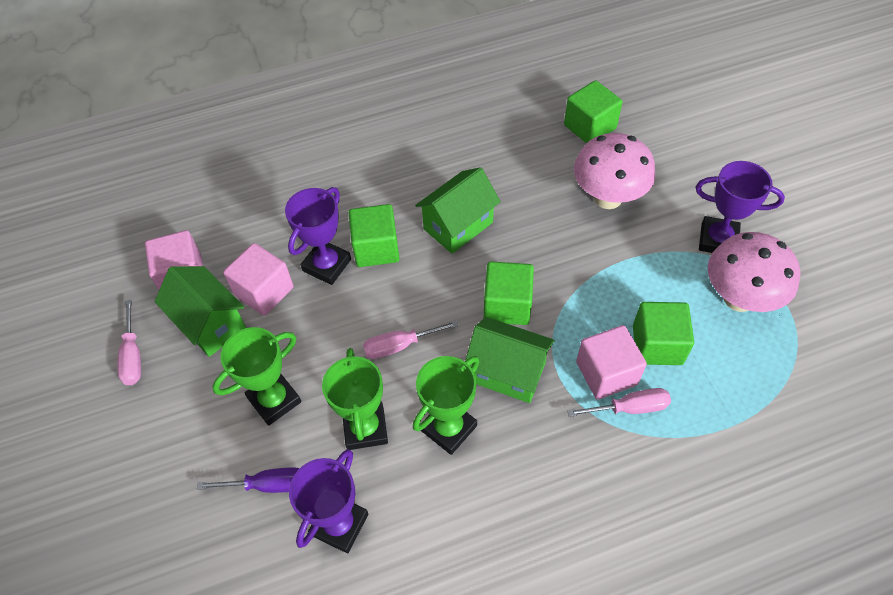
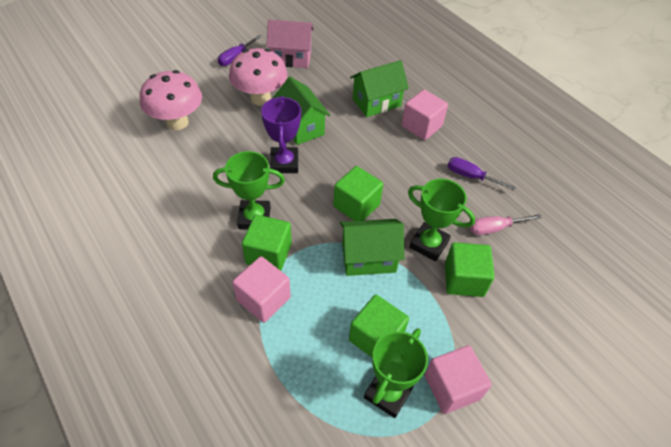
pink house: none = 0 -> [266,20,314,68] = 1
pink screwdriver: [118,300,141,385] [363,320,459,359] [567,388,671,417] = 3 -> [470,214,542,235] = 1
purple screwdriver: [197,467,300,493] = 1 -> [218,35,262,66] [448,157,516,190] = 2
purple trophy: [285,187,351,285] [289,449,368,553] [695,161,785,253] = 3 -> [261,96,301,173] = 1

